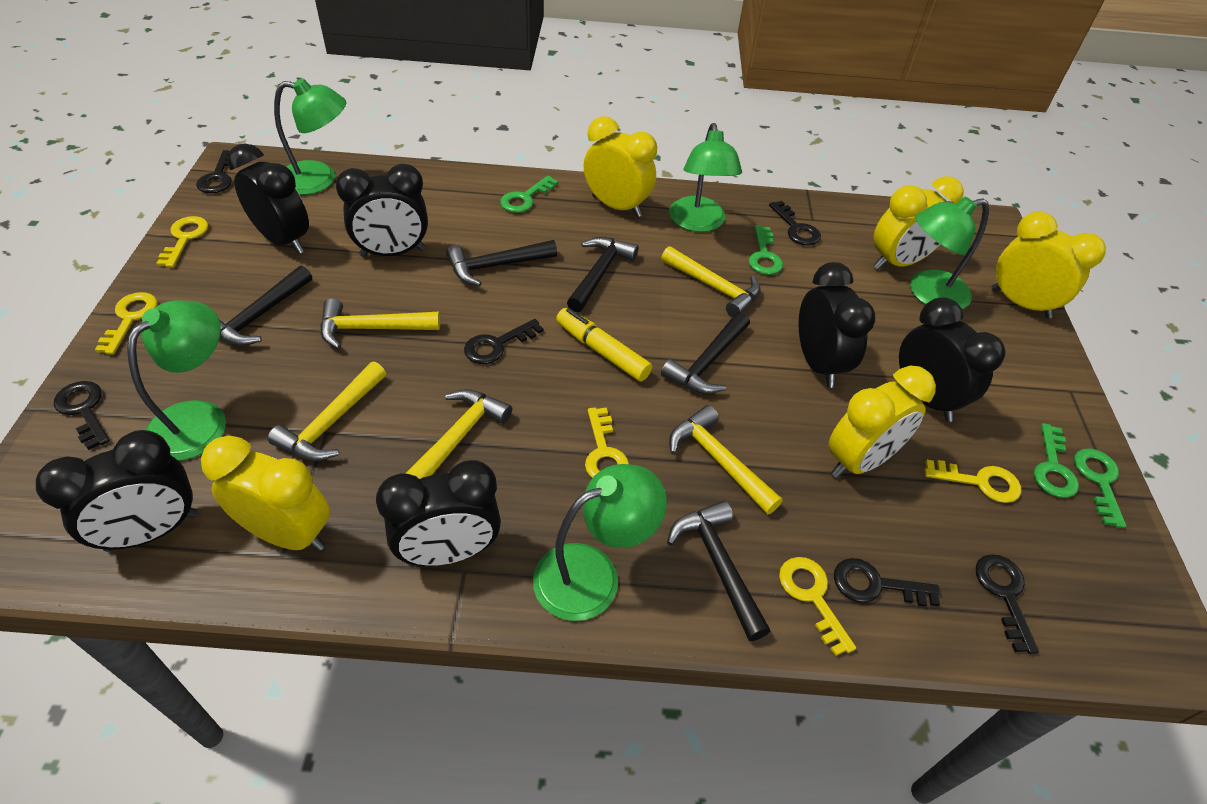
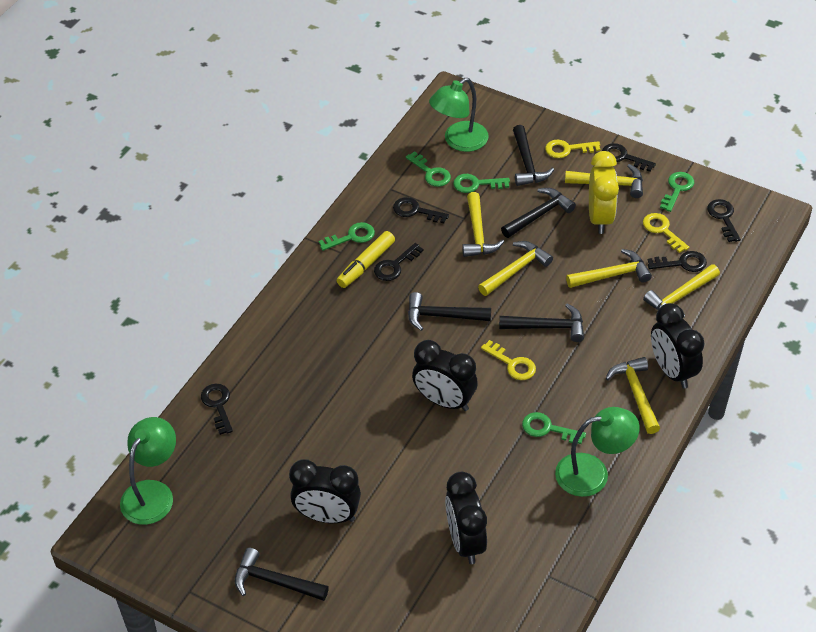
black clock: [36,430,197,552] [227,143,309,254] [336,164,428,257] [376,460,501,566] [799,262,875,388] [899,297,1005,422] = 6 -> [289,460,361,523] [412,340,478,411] [445,472,487,564] [651,303,705,389] = 4
green key: [500,175,558,213] [749,226,783,275] [1034,423,1079,498] [1074,448,1126,528] = 4 -> [319,222,375,251] [406,151,451,187] [453,174,510,193] [522,412,586,444] [660,172,694,212] = 5
green lamp: [127,300,226,461] [274,78,346,195] [533,464,667,621] [669,123,742,232] [910,197,989,309] = 5 -> [120,417,176,525] [429,78,489,152] [555,407,640,497] = 3
yellow clock: [201,435,330,551] [584,116,657,217] [828,365,936,478] [873,176,964,270] [991,211,1106,319] = 5 -> [589,151,619,234] = 1
yellow hammer: [268,362,386,461] [320,298,440,349] [405,389,512,479] [661,246,761,317] [669,405,783,515] = 5 -> [462,192,504,257] [478,241,553,296] [565,164,643,198] [566,249,652,288] [605,357,660,434] [643,264,720,318] = 6
yellow key: [95,292,157,355] [156,216,208,268] [585,407,629,478] [779,557,856,656] [924,460,1021,503] = 5 -> [481,340,536,380] [545,140,600,158] [643,213,689,253] = 3

